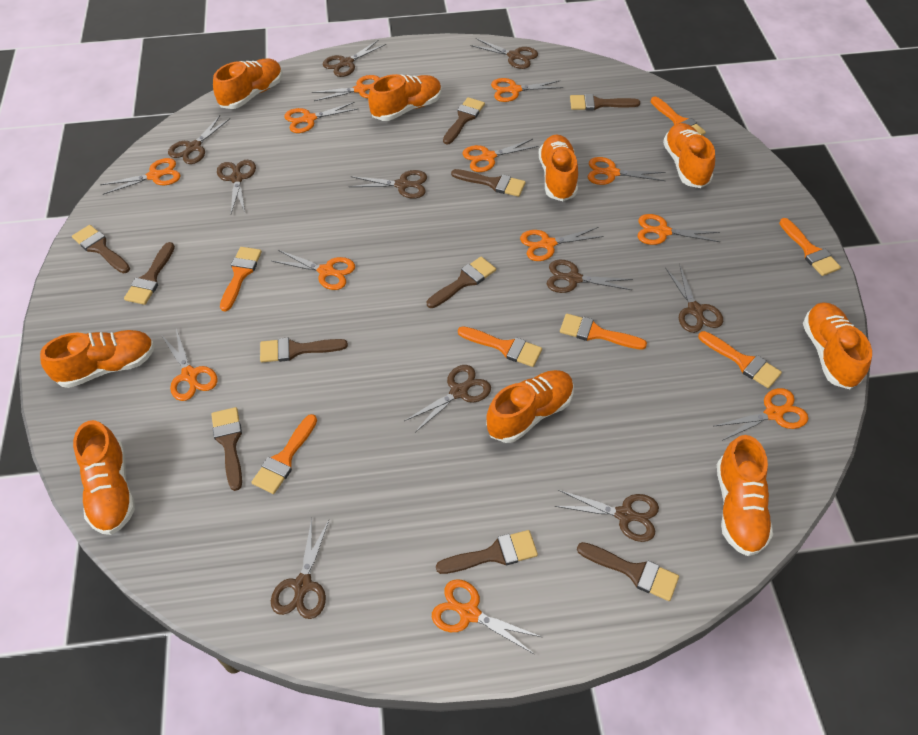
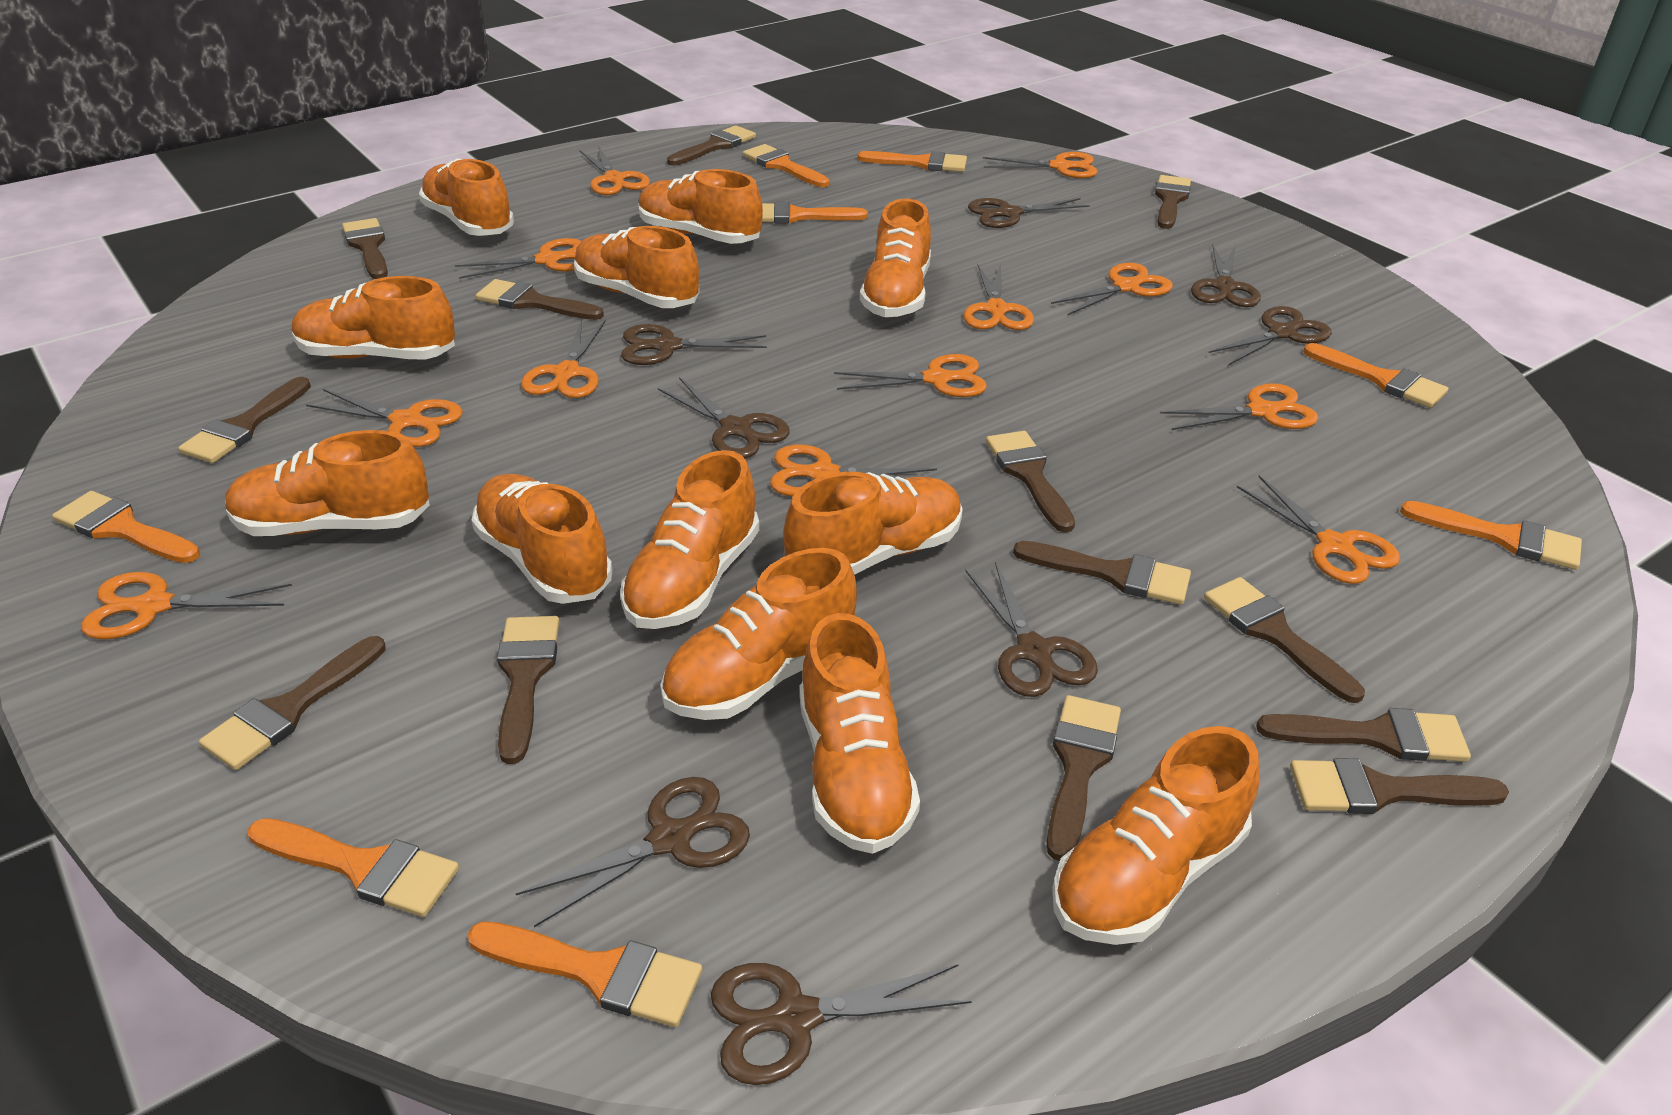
brown brush: [72,225,130,273] [124,242,175,305] [211,407,242,491] [260,338,348,362] [427,257,496,308] [436,530,538,574] [443,97,485,144] [451,169,526,197] [570,94,640,110] [577,542,679,601] = 10 -> [178,377,311,463] [199,636,386,770] [342,218,388,279] [475,279,604,320] [497,616,560,764] [667,125,756,165] [986,431,1075,532] [1013,541,1191,605] [1047,695,1121,861] [1155,175,1191,229] [1204,577,1365,703] [1256,708,1471,762] [1290,758,1509,814] = 13
brown scissors: [168,116,230,164] [217,160,256,214] [271,519,329,619] [323,40,386,77] [349,170,427,198] [404,365,491,432] [470,38,538,69] [547,260,633,293] [554,490,659,542] [665,264,723,333] = 10 -> [516,777,750,927] [621,324,767,365] [658,377,790,458] [711,963,972,1085] [965,562,1098,697] [968,198,1090,228] [1191,244,1261,307] [1209,306,1332,366] = 8
orange brush: [220,247,262,312] [251,414,317,494] [458,326,542,367] [560,314,647,350] [650,97,706,135] [698,331,782,388] [779,218,841,276] = 7 -> [52,491,200,563] [248,818,459,917] [468,922,702,1027] [743,144,829,187] [762,202,868,223] [858,151,967,172] [1303,343,1448,408] [1400,501,1582,570] = 8
orange shoe: [40,330,155,388] [73,420,135,535] [213,59,282,109] [368,74,442,121] [486,370,574,443] [539,134,578,201] [663,123,715,188] [717,435,773,556] [803,302,872,389] = 9 -> [225,430,430,536] [292,276,455,360] [419,159,514,236] [472,474,613,604] [574,226,700,308] [620,450,759,629] [638,169,763,244] [660,548,857,720] [783,472,963,575] [799,613,920,854] [860,199,931,317] [1053,726,1259,945] = 12

